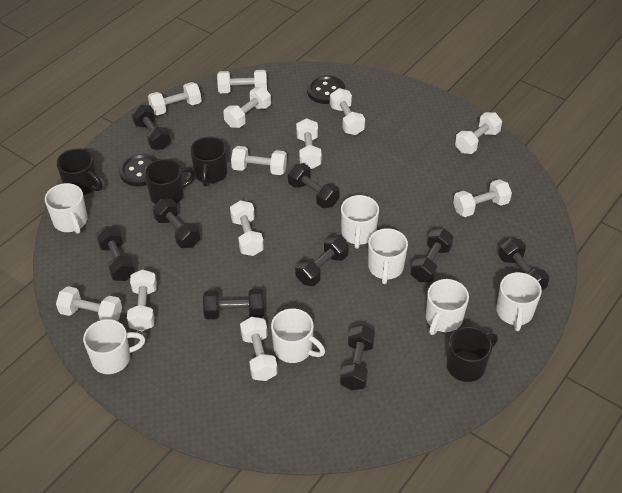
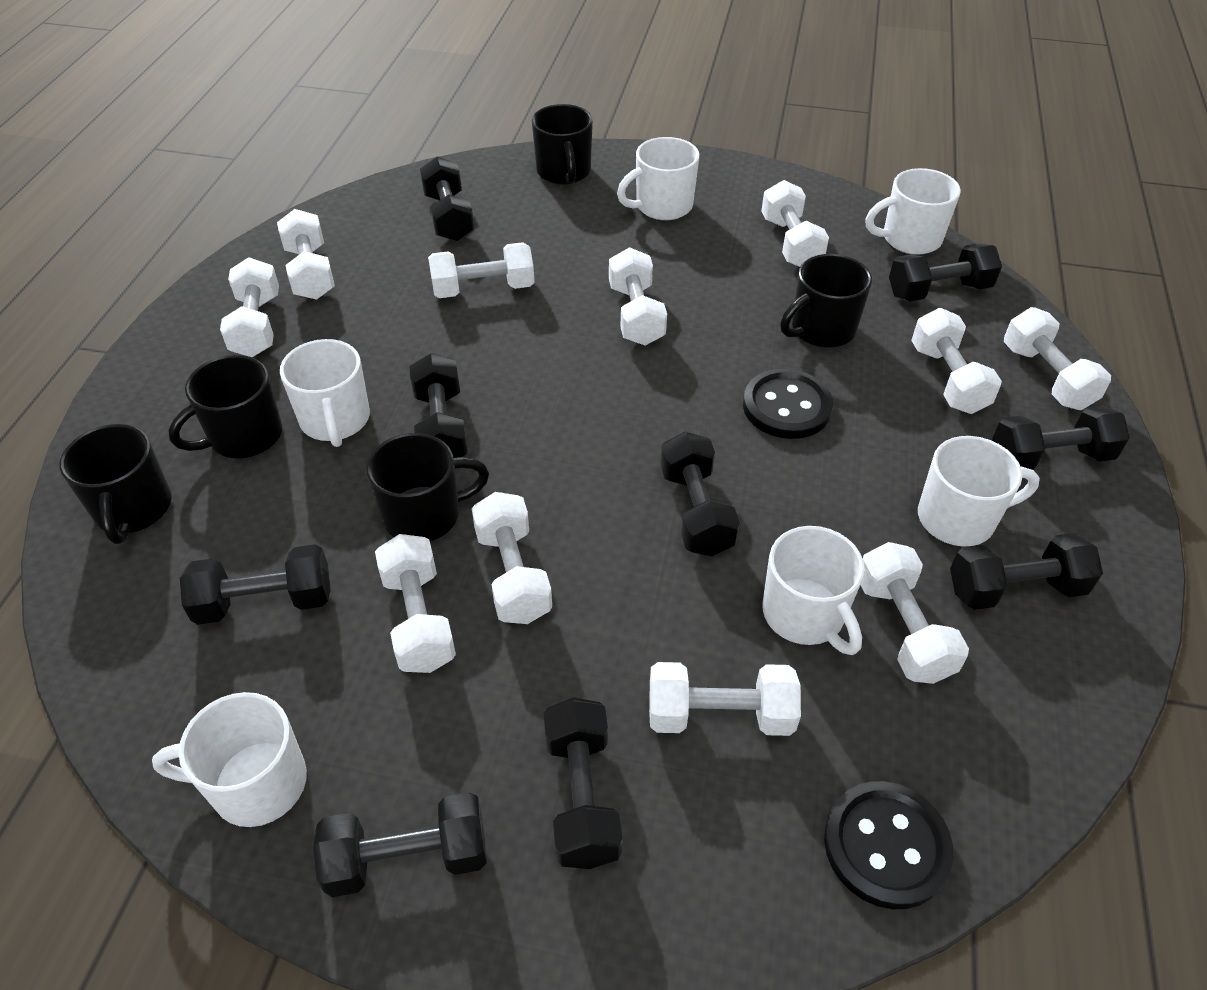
black mug: [56,148,103,195] [145,159,195,204] [190,137,227,187] [447,326,498,382] = 4 -> [59,424,172,544] [168,355,282,458] [366,433,489,541] [532,104,593,185] [780,254,872,348] = 5
white dumbbell: [56,286,122,321] [127,269,157,331] [148,82,202,115] [217,70,267,93] [223,87,271,128] [230,200,264,256] [231,146,287,175] [240,317,278,381] [296,118,322,169] [330,88,365,135] [453,179,512,217] [455,112,502,154] = 12 -> [220,257,279,357] [277,209,335,300] [375,534,456,673] [428,242,535,298] [472,492,552,624] [609,247,667,345] [649,662,801,736] [761,180,829,267] [861,542,969,684] [911,308,1002,414] [1004,307,1111,410] = 11
white mug: [45,183,87,234] [83,319,145,374] [271,308,325,363] [341,195,379,249] [368,228,408,284] [426,279,469,335] [496,272,542,331] = 7 -> [152,692,307,827] [280,339,370,447] [617,137,699,220] [763,526,864,655] [865,168,961,255] [918,436,1040,546] = 6

